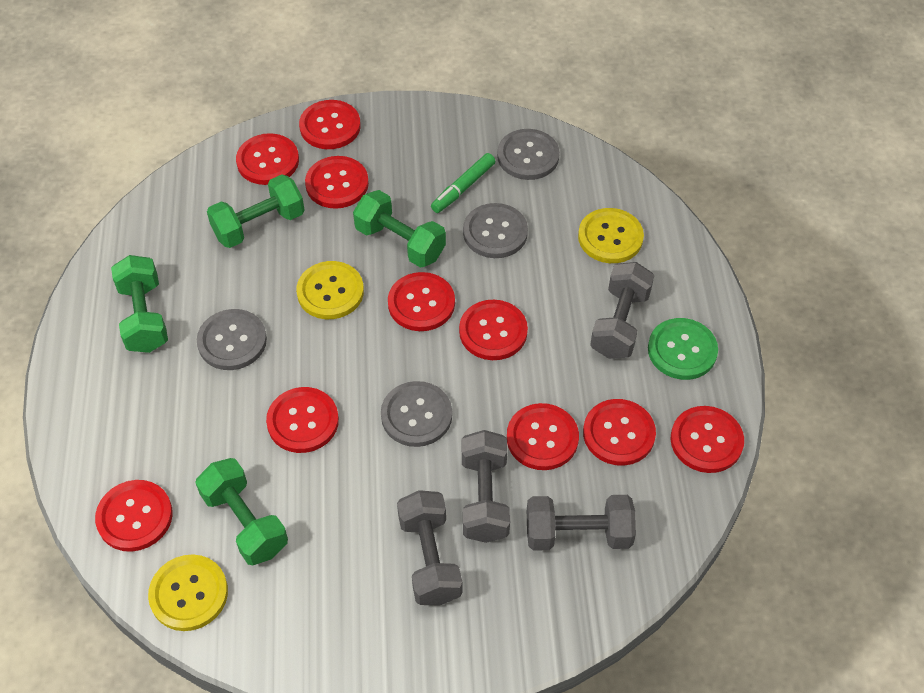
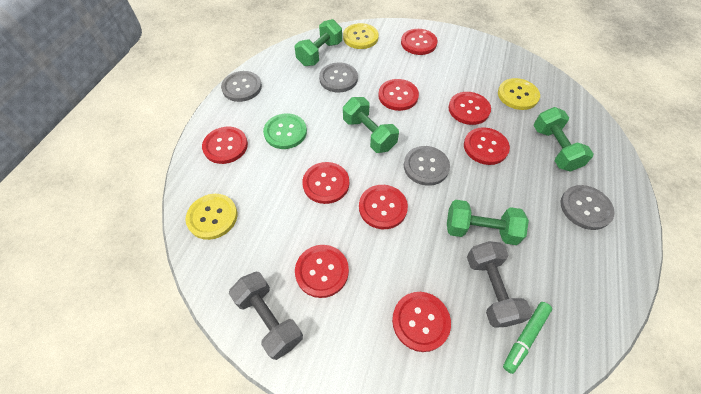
grey dumbbell: [397,490,462,605] [462,430,510,543] [527,495,636,551] [590,262,654,359] = 4 -> [229,272,303,360] [467,241,532,328] = 2
red button: [95,480,173,552] [236,133,299,185] [266,387,339,453] [299,100,361,149] [305,156,369,209] [388,272,455,331] [459,300,528,360] [507,403,579,470] [583,399,656,466] [670,406,744,473] = 10 -> [202,127,248,164] [295,245,349,298] [302,162,349,204] [359,185,408,229] [378,79,419,111] [392,292,451,352] [401,29,437,55] [448,92,491,125] [464,127,510,165] = 9

